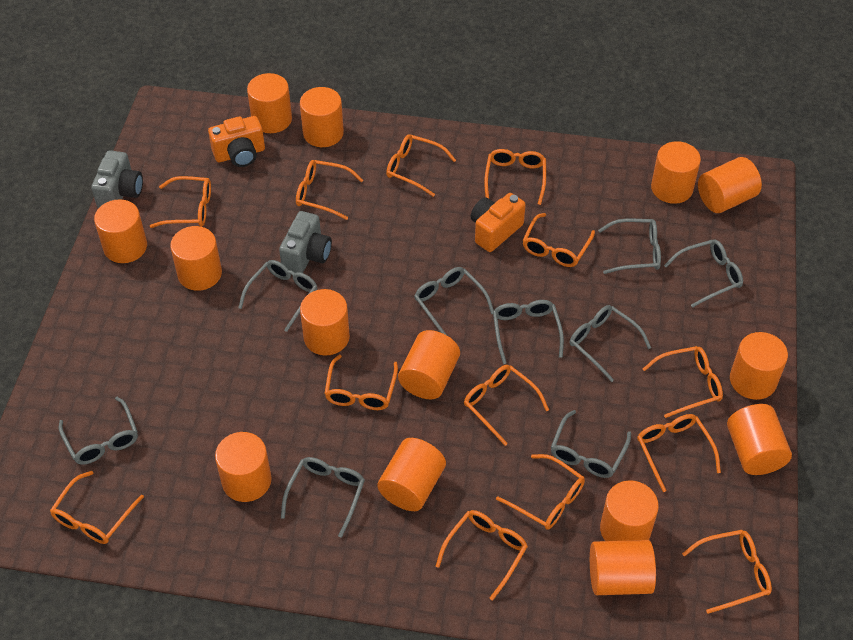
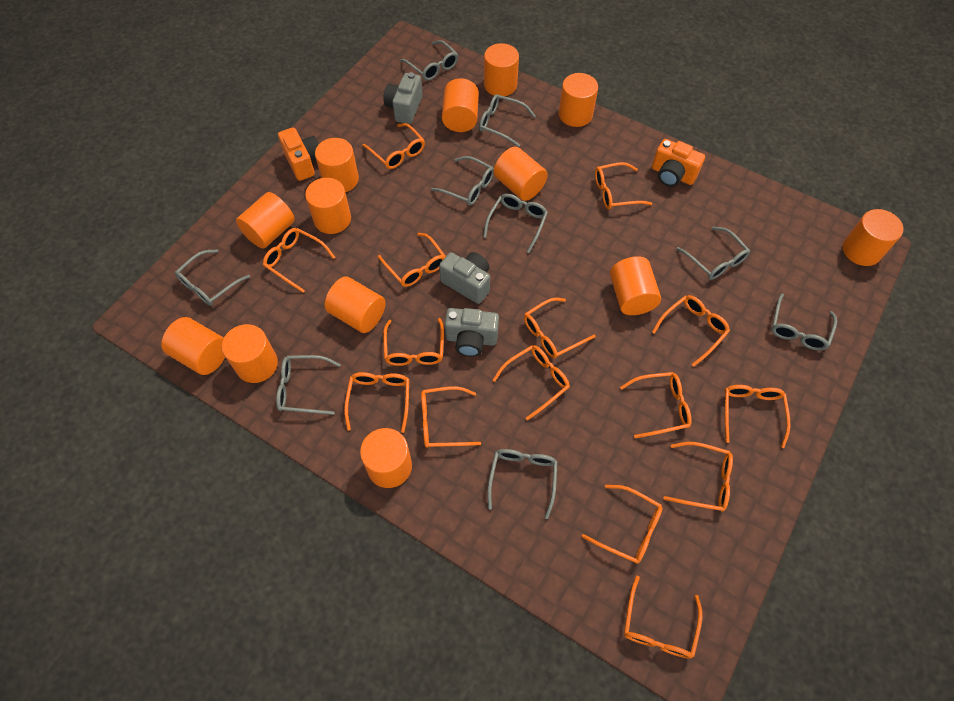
grey camera: [91,150,143,208] [279,211,332,273] = 2 -> [383,72,423,124] [439,252,490,304] [445,308,499,357] = 3
orange cylinder: [94,199,147,263] [170,226,222,291] [215,432,272,502] [247,73,292,133] [300,87,344,147] [300,289,350,356] [377,438,446,511] [398,330,460,399] [590,540,656,595] [600,480,659,541] [651,141,701,204] [698,157,762,213] [727,404,792,475] [730,332,788,400] = 14 -> [161,317,225,375] [222,324,278,383] [236,192,295,249] [305,178,351,234] [315,138,359,192] [325,276,386,333] [360,428,412,488] [442,78,479,132] [484,43,519,96] [494,147,548,201] [559,73,598,127] [610,256,661,315] [843,209,903,266] = 13
orange glasses: [50,471,144,544] [150,176,211,228] [296,160,363,220] [324,355,398,410] [386,134,456,197] [436,510,528,601] [464,365,549,446] [484,149,546,205] [496,454,585,530] [522,213,595,267] [637,414,721,492] [643,346,723,418] [682,530,772,614] = 13 -> [263,228,335,292] [344,372,409,433] [362,123,425,169] [378,233,446,287] [383,318,444,366] [421,386,481,448] [493,345,570,421] [524,298,596,358] [582,485,663,564] [595,162,652,209] [620,372,692,438] [624,575,703,659] [652,295,730,367] [663,442,733,512] [725,385,791,448] = 15

